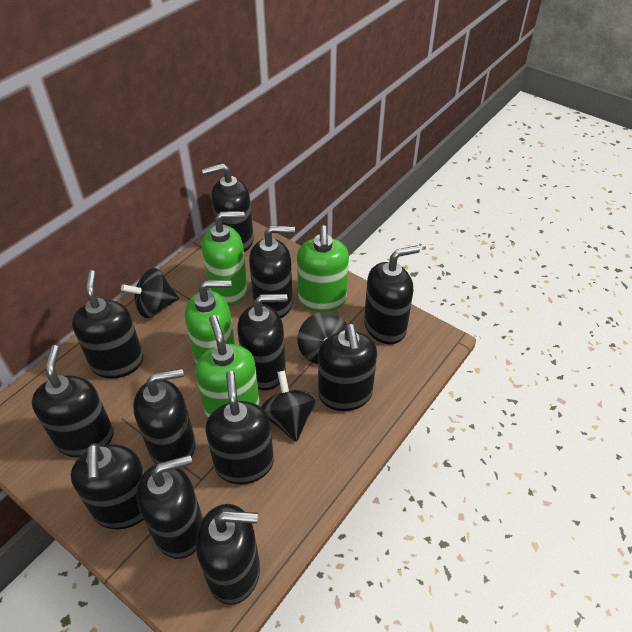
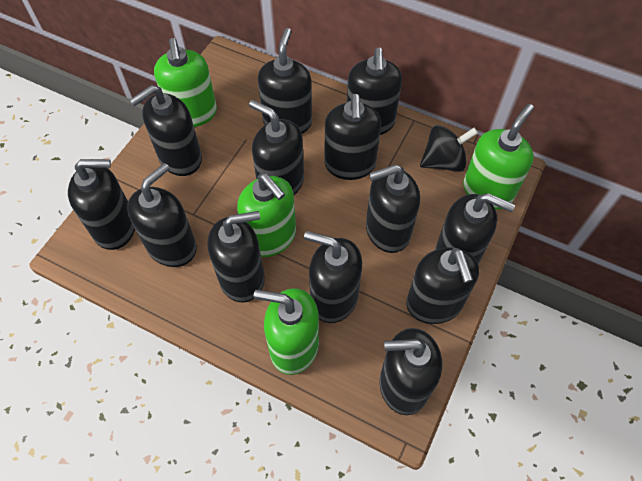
black soap dispenser: [32,345,114,458] [71,443,145,529] [72,270,144,379] [133,369,195,464] [136,455,203,559] [196,504,260,605] [202,163,254,252] [205,371,274,485] [237,294,288,390] [249,226,295,318] [318,324,377,411] [364,245,420,344] = 12 -> [68,159,135,250] [127,163,197,267] [130,85,202,176] [207,211,265,303] [249,100,304,195] [258,28,312,134] [304,231,362,323] [324,94,381,180] [347,48,402,135] [366,164,420,253] [380,328,442,415] [406,247,479,324] [435,193,515,264] = 13
black spinning top: [121,268,179,318] [261,371,317,442] [297,312,346,364] = 3 -> [420,125,478,172] = 1

